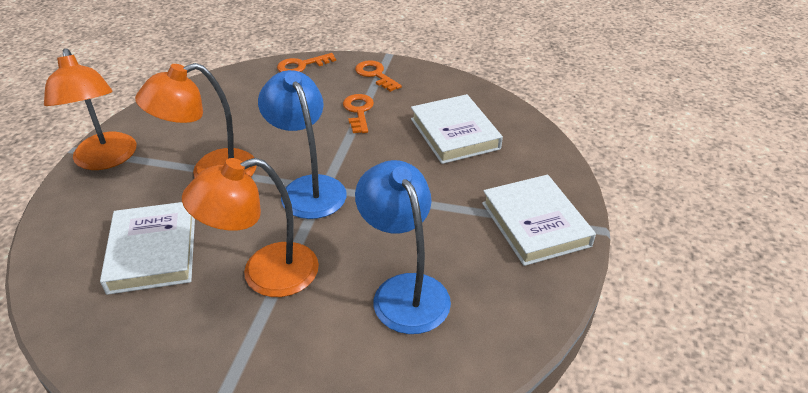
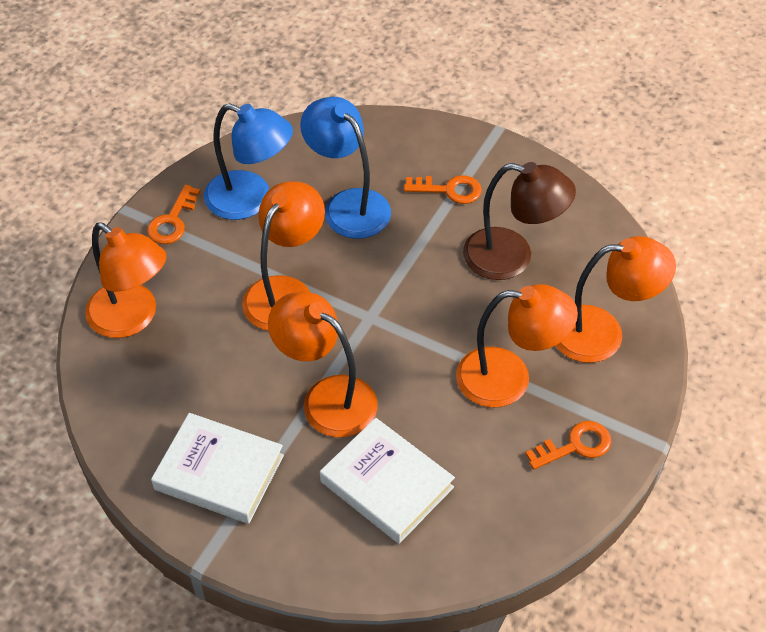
brown lamp: none = 0 -> [463,162,576,280] = 1
orange lamp: [44,48,136,170] [135,63,256,177] [182,158,319,297] = 3 -> [85,222,167,338] [242,181,325,331] [268,292,378,437] [456,284,578,408] [556,236,676,363] = 5
white book: [100,202,195,295] [411,94,503,164] [482,175,596,266] = 3 -> [151,413,284,524] [320,418,455,544] = 2

